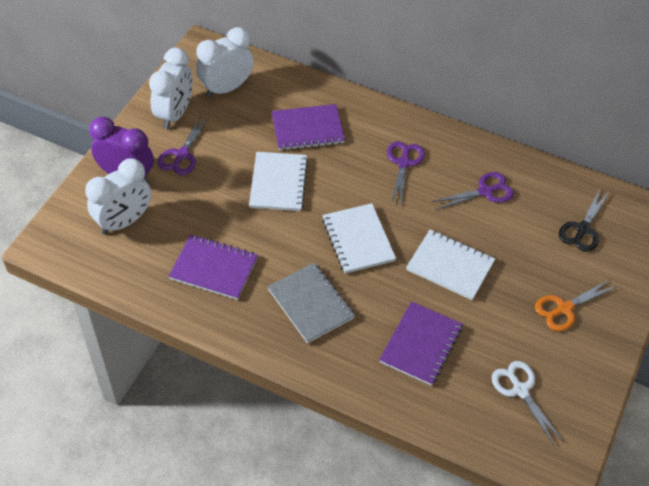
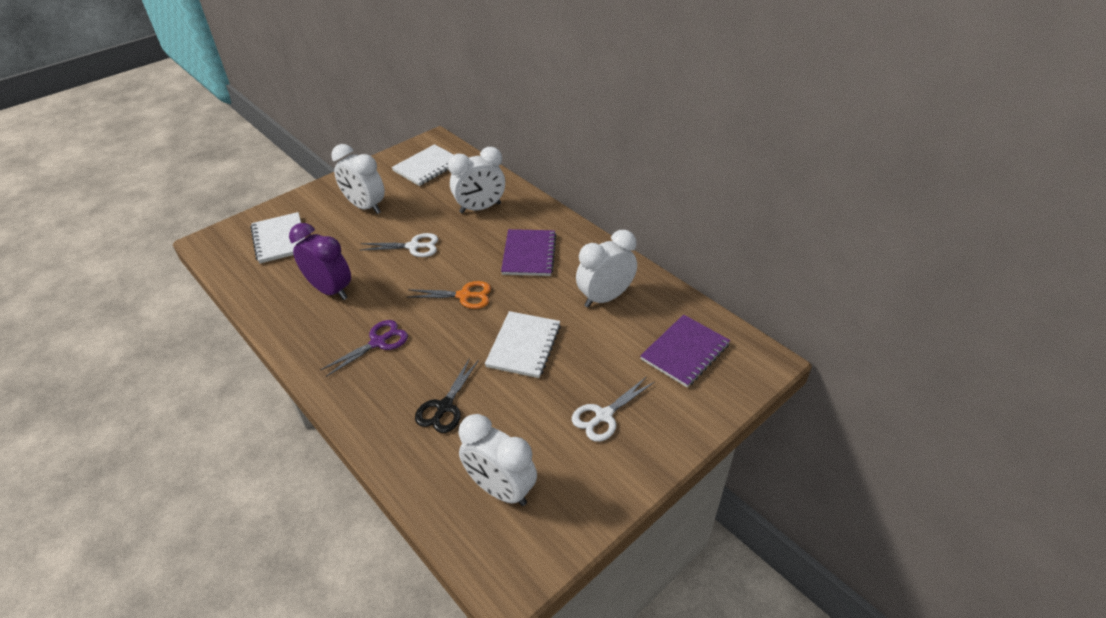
grey notebook: [268,263,355,343] = 1 -> none = 0
purple notebook: [168,234,258,300] [271,104,345,151] [379,301,463,386] = 3 -> [501,229,557,276] [640,314,730,387] = 2
purple scissors: [158,114,210,175] [387,141,425,207] [432,172,514,210] = 3 -> [320,320,408,377] = 1
white clock: [85,158,151,235] [149,47,193,129] [196,27,254,97] = 3 -> [332,144,385,214] [448,147,505,214] [458,414,537,506] [576,230,637,308] = 4
white scissors: [491,361,563,445] = 1 -> [361,233,438,257] [572,376,654,442] = 2

